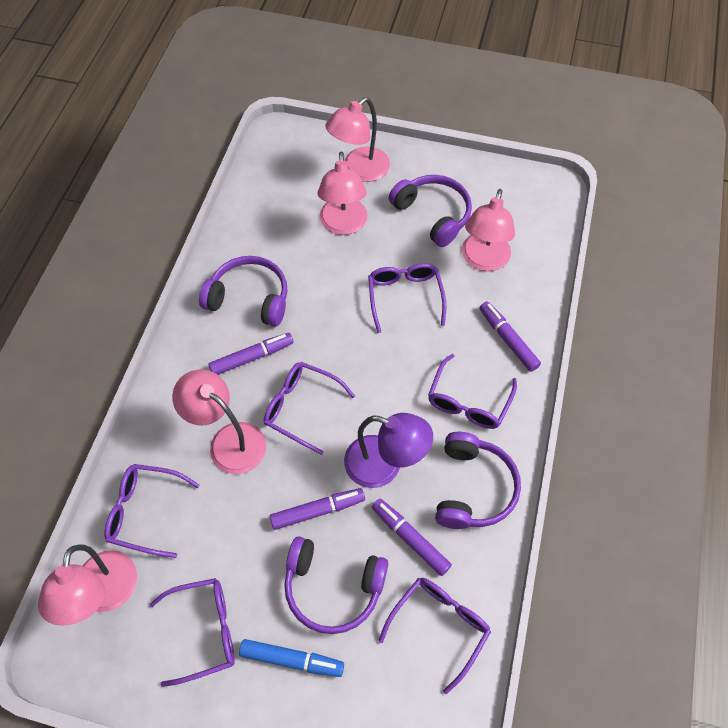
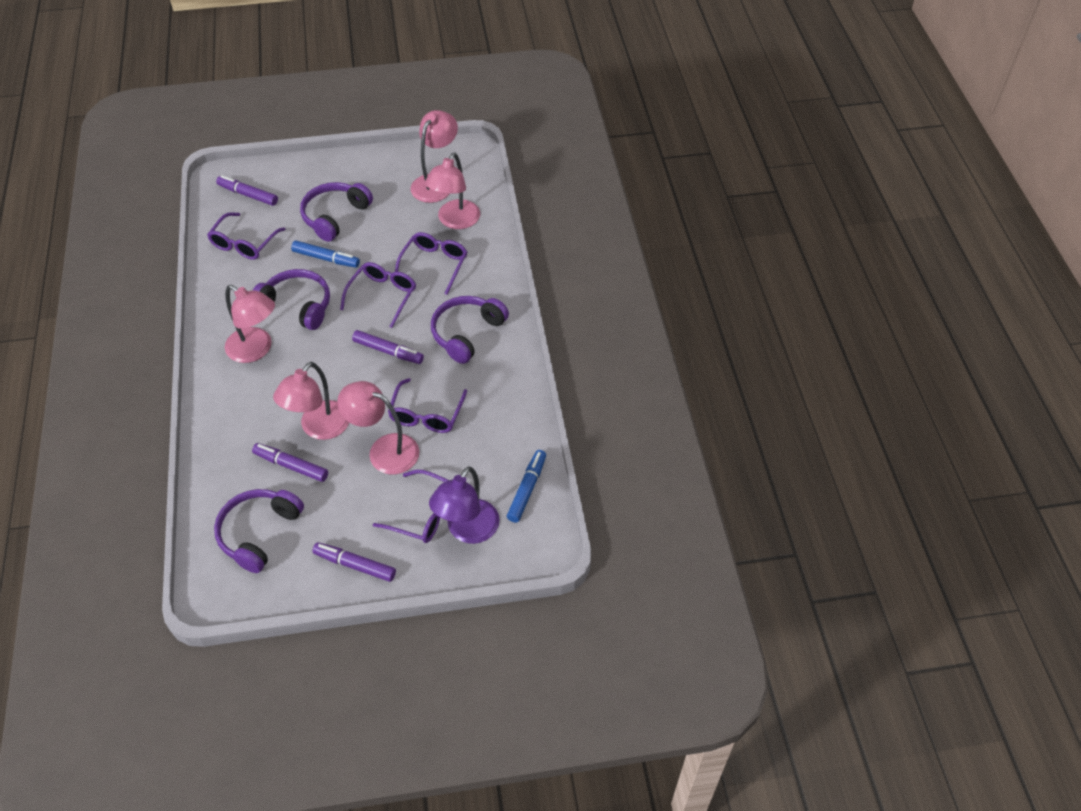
blue marker: [239,639,344,677] = 1 -> [291,241,360,268] [507,450,546,523] = 2
purple glasses: [104,464,200,558] [150,578,235,687] [264,362,355,455] [368,263,446,333] [378,578,491,694] [428,354,517,429] = 6 -> [207,212,286,260] [340,262,416,328] [373,470,448,543] [388,378,467,433] [395,232,467,295] = 5

